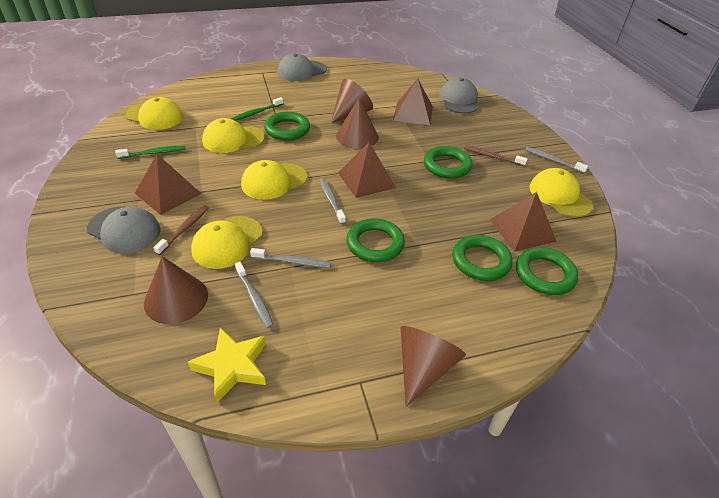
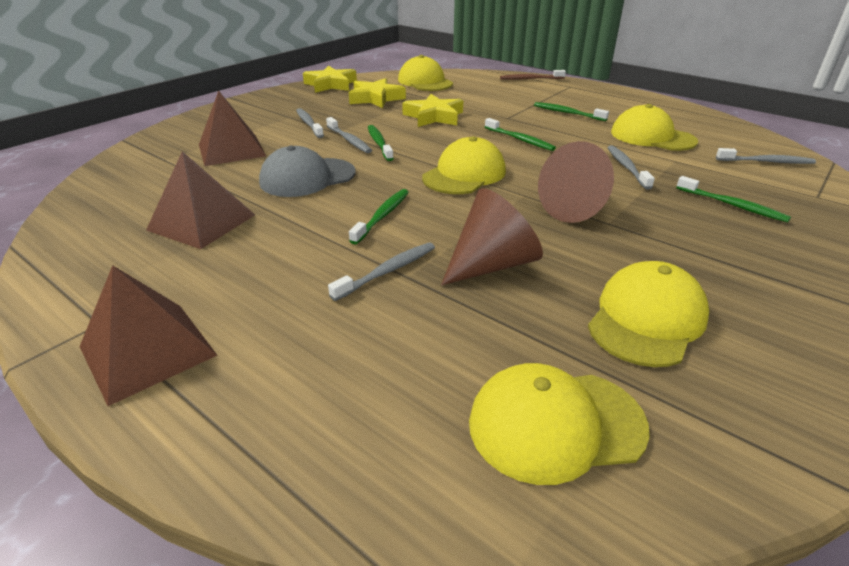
brown cone: [144,256,208,324] [331,79,373,123] [336,98,379,149] [401,326,466,407] = 4 -> [441,188,543,285] [538,141,614,223] = 2
brown pyramid: [135,154,201,215] [338,142,396,198] [393,78,433,125] [490,192,557,252] = 4 -> [80,265,217,406] [146,151,255,249] [199,90,266,166] = 3
brown toothbrush: [153,205,209,255] [464,145,528,166] = 2 -> [500,70,566,80] = 1
green ring: [264,112,310,141] [346,218,405,262] [424,146,472,179] [452,235,513,281] [516,247,579,295] = 5 -> none = 0
green toothbrush: [115,146,186,159] [232,97,284,121] = 2 -> [349,189,409,244] [368,125,394,161] [485,118,556,151] [534,102,609,121] [676,176,791,222] = 5
grey cap: [87,207,161,253] [278,54,327,81] [439,78,478,114] = 3 -> [259,145,356,197] = 1
grey toothbrush: [235,262,274,328] [250,248,331,268] [320,178,346,224] [525,147,588,173] = 4 -> [296,108,324,138] [326,117,372,153] [328,242,435,301] [607,145,655,189] [716,148,816,164] = 5
yellow star: [188,327,266,403] = 1 -> [303,66,357,93] [349,78,406,108] [402,94,463,127] = 3

